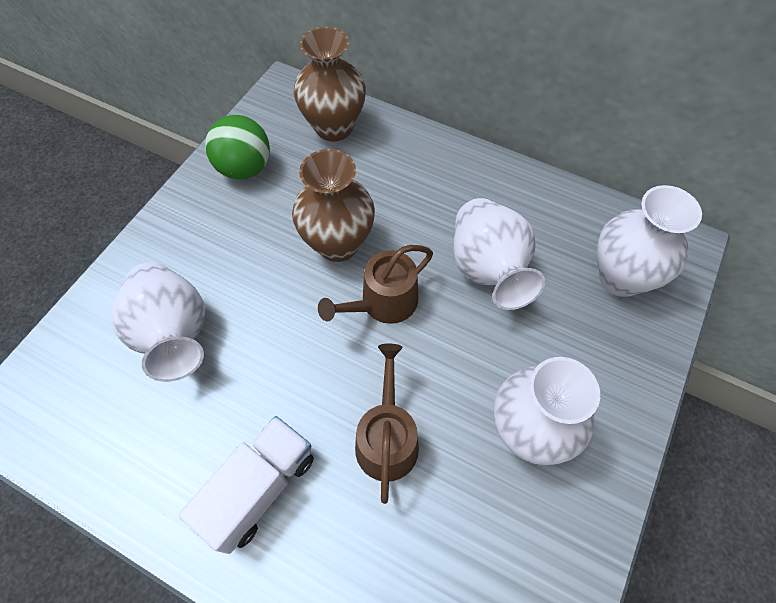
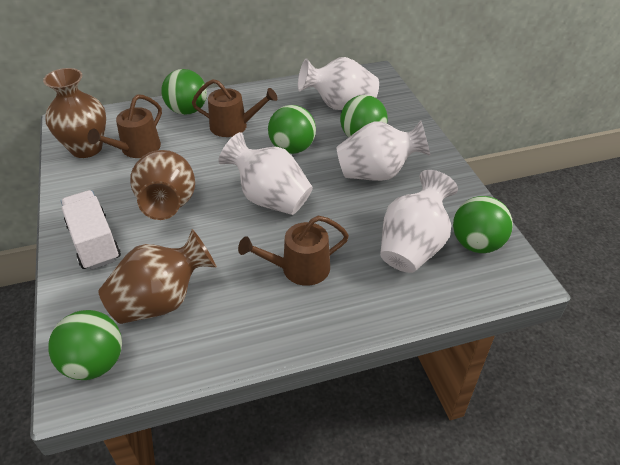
brown vase: [292,149,375,262] [294,27,366,141] = 2 -> [43,68,106,158] [98,229,217,324] [130,150,195,220] = 3
brown watering can: [318,245,433,324] [355,344,419,504] = 2 -> [87,94,162,158] [192,79,278,137] [238,216,349,286] = 3
green ball: [205,115,270,180] = 1 -> [48,310,122,380] [161,69,207,115] [268,105,316,154] [340,95,388,137] [453,196,513,253] = 5

